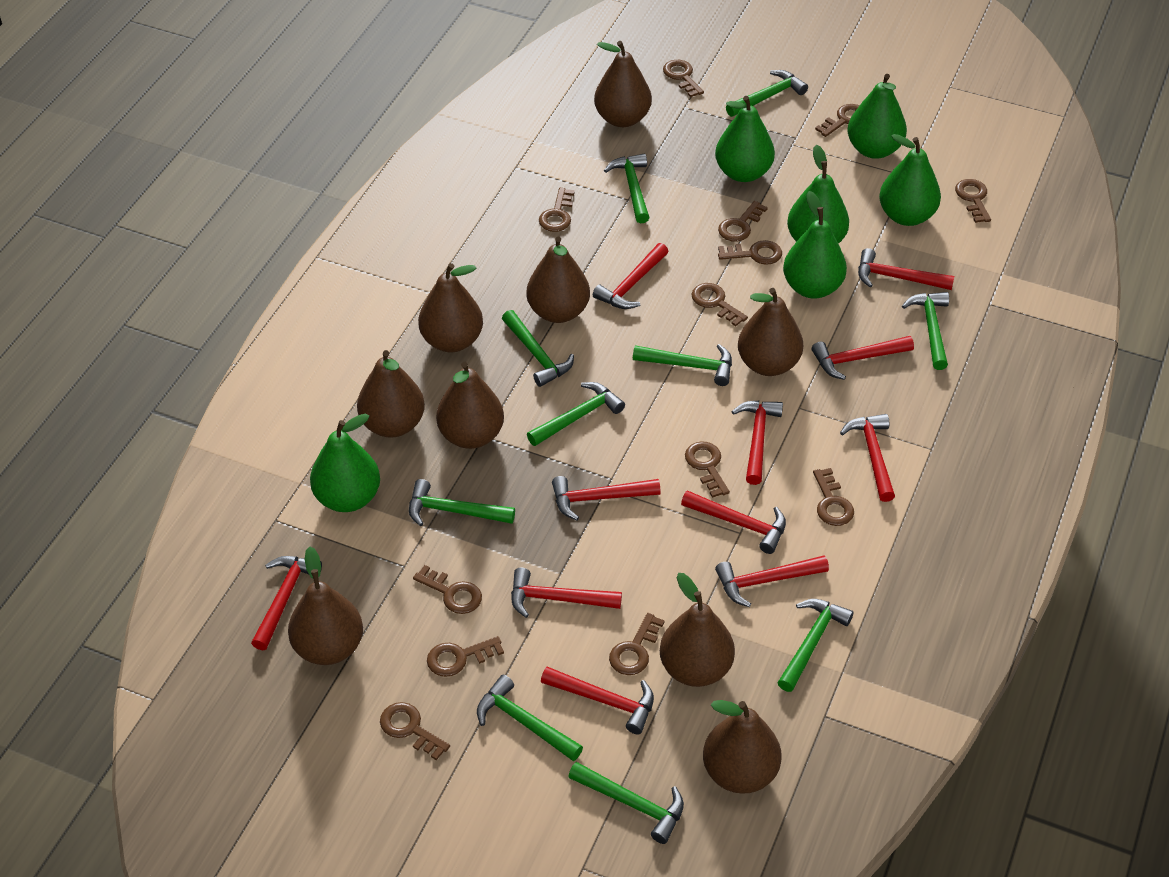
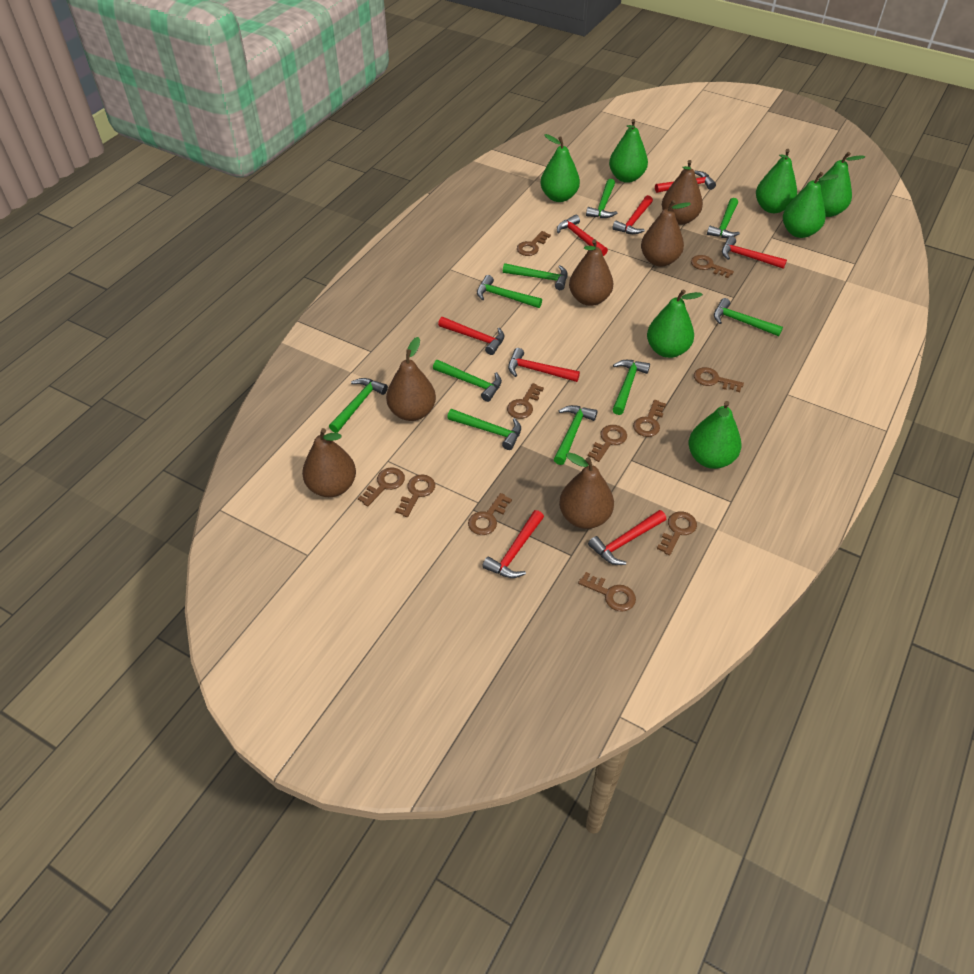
brown key: [380,702,450,760] [413,565,482,614] [427,636,504,677] [539,188,575,232] [609,613,665,675] [663,60,704,97] [685,441,730,498] [691,283,748,326] [718,201,768,242] [718,240,782,265] [813,468,854,526] [815,104,859,137] [955,179,991,223] = 13 -> [358,467,405,507] [395,474,435,517] [468,493,512,535] [507,383,544,419] [517,231,551,256] [578,572,636,612] [588,425,627,462] [633,400,666,437] [657,511,697,556] [691,255,734,278] [694,367,744,392] = 11
brown pear: [288,547,363,665] [357,350,425,438] [418,263,483,352] [436,362,504,449] [526,237,590,323] [594,41,652,127] [660,573,735,687] [703,700,781,794] [738,288,803,376] = 9 -> [302,428,356,497] [386,337,436,421] [559,453,614,529] [569,239,613,306] [641,200,691,267] [662,160,703,225] = 6
green pear: [310,413,380,512] [715,96,775,182] [783,191,847,299] [787,145,849,244] [848,74,907,159] [879,134,941,226] = 6 -> [540,134,580,202] [609,119,648,183] [647,290,703,358] [688,401,741,469] [756,149,797,213] [783,172,839,238] [818,152,865,217] = 7
red hammer: [251,556,322,650] [511,568,622,618] [541,667,654,734] [552,476,661,520] [593,243,669,309] [681,490,786,554] [715,555,829,607] [731,401,783,485] [812,336,914,380] [840,414,895,502] [858,248,954,290] = 11 -> [438,317,505,355] [482,510,544,578] [508,348,580,382] [557,215,608,256] [588,510,666,565] [612,195,653,234] [655,171,716,193] [722,236,787,269] = 8

